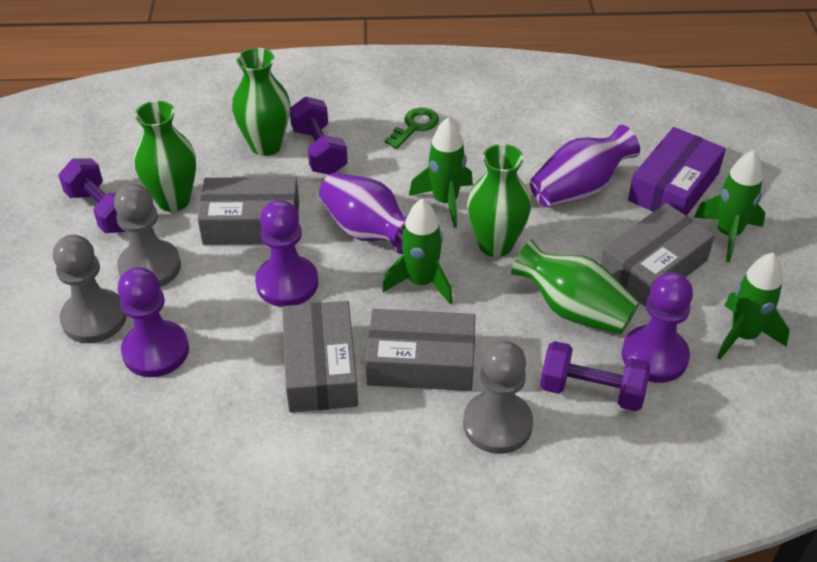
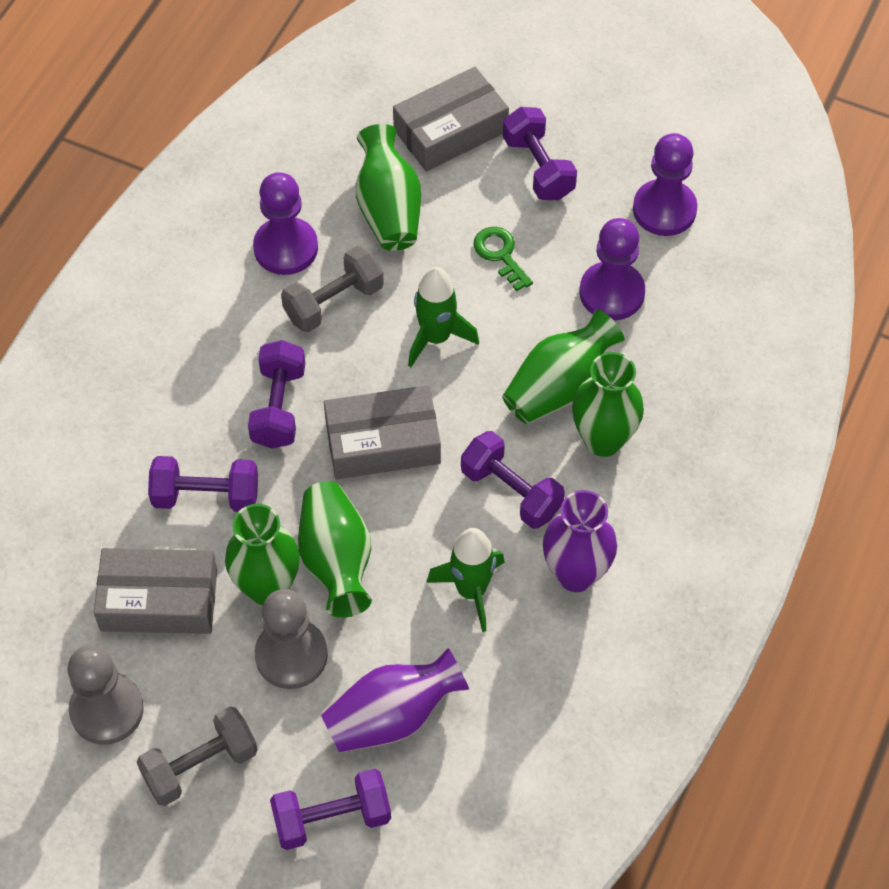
green rocket: [382,198,453,304] [409,117,473,228] [694,150,765,262] [717,253,790,360] = 4 -> [408,267,479,367] [427,528,505,632] = 2
green vase: [134,101,196,212] [232,48,290,156] [467,144,531,257] [511,239,639,334] = 4 -> [225,504,300,605] [298,481,372,618] [356,124,421,251] [502,309,625,424] [572,352,644,457] = 5
grey box: [198,177,299,245] [282,301,358,413] [366,309,475,391] [601,203,715,307] = 4 -> [94,548,217,634] [324,385,441,479] [393,67,509,172] = 3
grey dumbbell: none = 0 -> [137,707,258,806] [281,246,384,332] = 2
grey pawn: [53,235,127,343] [114,184,181,287] [463,341,533,454] = 3 -> [68,645,144,745] [255,589,328,689] = 2
purple box: [628,127,726,216] = 1 -> none = 0
purple dumbbell: [58,158,126,233] [290,97,348,175] [540,341,650,411] = 3 -> [148,456,258,512] [248,340,305,449] [270,769,391,850] [461,431,565,529] [503,107,577,200] = 5

